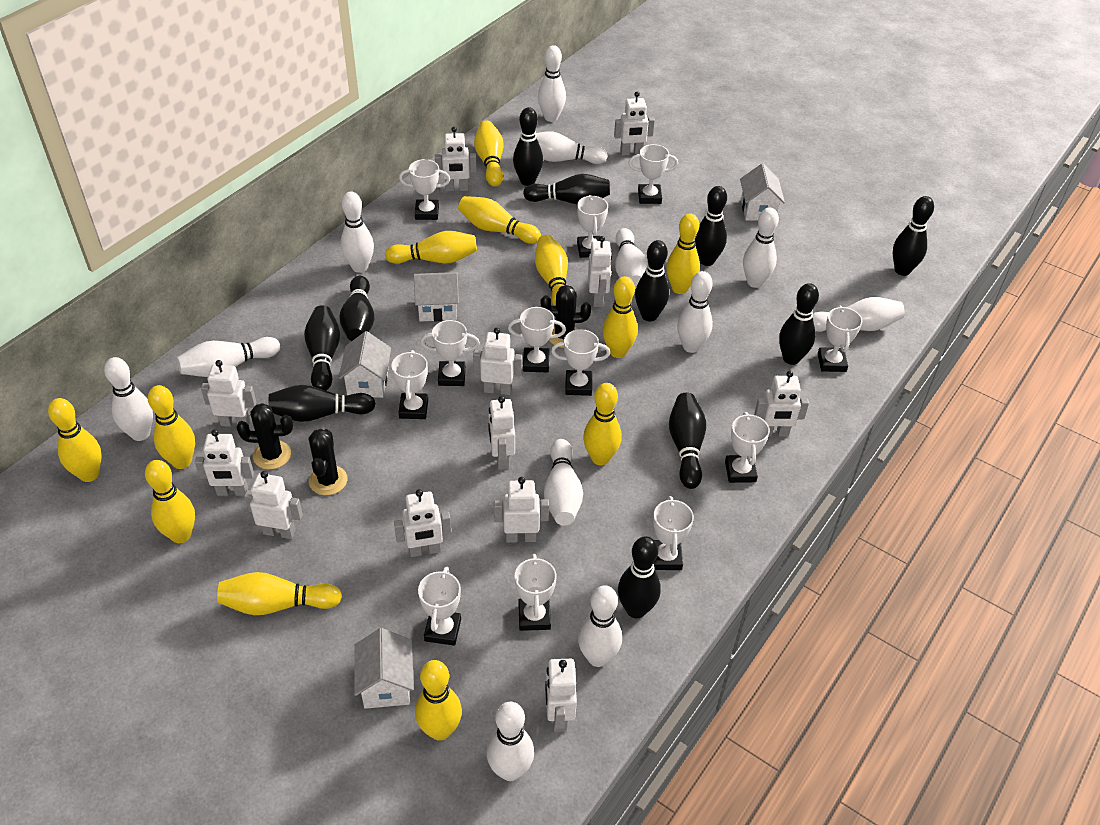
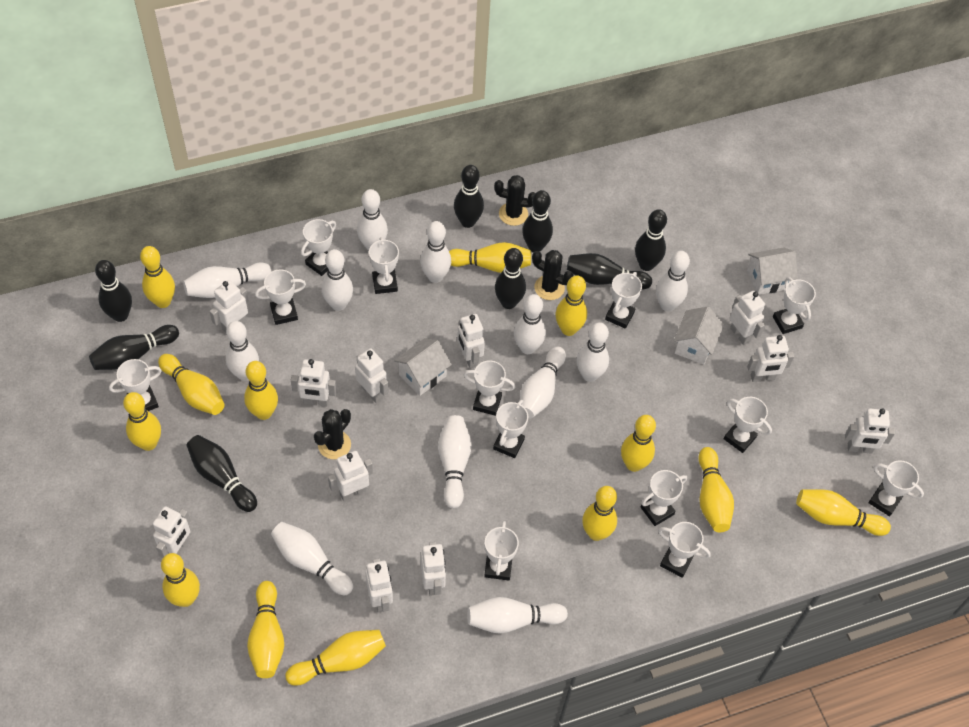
black bowling pin: [269,385,376,422] [304,305,340,391] [339,276,374,341] [513,107,543,186] [523,174,610,204] [618,536,661,618] [635,240,669,321] [669,393,706,489] [695,186,727,266] [779,283,819,365] [893,196,934,276] = 11 -> [89,325,179,370] [95,260,132,322] [187,435,257,512] [454,165,484,228] [495,248,526,309] [522,190,553,252] [567,253,652,289] [635,209,667,271] = 8
white house: [339,331,391,398] [354,628,414,709] [414,272,459,322] [740,164,785,221] = 4 -> [394,338,452,396] [674,306,724,364] [747,247,798,295] = 3
white robot: [195,429,254,496] [201,360,256,427] [244,471,303,539] [394,489,451,557] [435,127,477,191] [473,328,522,395] [488,396,515,470] [494,477,549,543] [545,659,577,732] [588,236,612,307] [614,91,655,156] [754,371,809,437] = 12 -> [153,506,191,558] [210,280,249,333] [291,359,337,407] [328,451,373,501] [355,348,389,403] [365,558,393,613] [421,542,446,596] [457,314,485,369] [729,291,765,345] [747,335,794,382] [845,408,895,454] = 11
white trophy: [392,350,428,419] [399,159,450,220] [418,567,461,646] [421,320,480,386] [508,307,566,373] [515,554,557,631] [551,329,610,396] [577,195,608,258] [629,144,678,204] [653,496,694,570] [725,412,770,483] [818,306,862,372] = 12 -> [109,359,162,411] [255,269,306,325] [301,219,336,276] [369,237,399,294] [464,360,515,416] [484,521,519,580] [493,400,528,458] [605,272,642,329] [641,470,687,526] [658,522,711,578] [724,397,772,453] [773,277,816,334] [869,460,924,516] = 13
yellow bowling pin: [48,398,102,482] [145,460,195,543] [148,385,195,469] [217,572,342,615] [385,231,477,264] [415,660,462,741] [458,196,541,244] [474,120,504,187] [535,235,568,306] [583,383,622,465] [602,276,638,358] [666,213,700,294] = 12 -> [123,392,161,451] [140,246,175,308] [158,354,225,415] [161,553,200,607] [244,361,278,420] [247,581,284,678] [285,630,386,686] [449,242,531,273] [556,275,587,336] [582,486,617,541] [621,415,656,472] [698,447,734,532] [796,489,891,536] = 13

